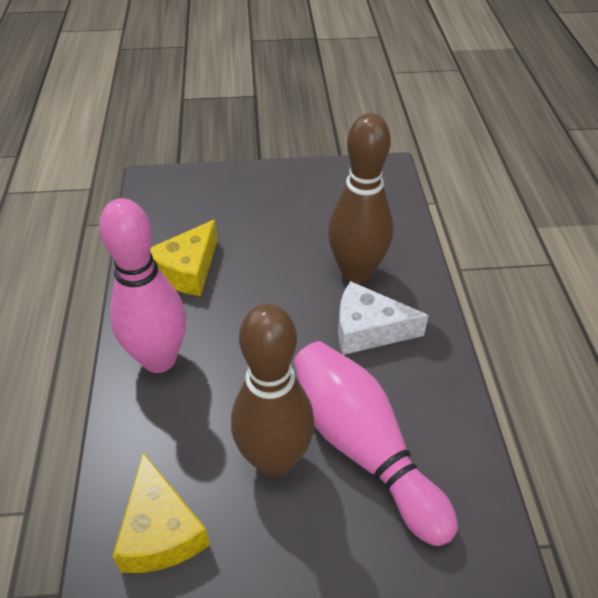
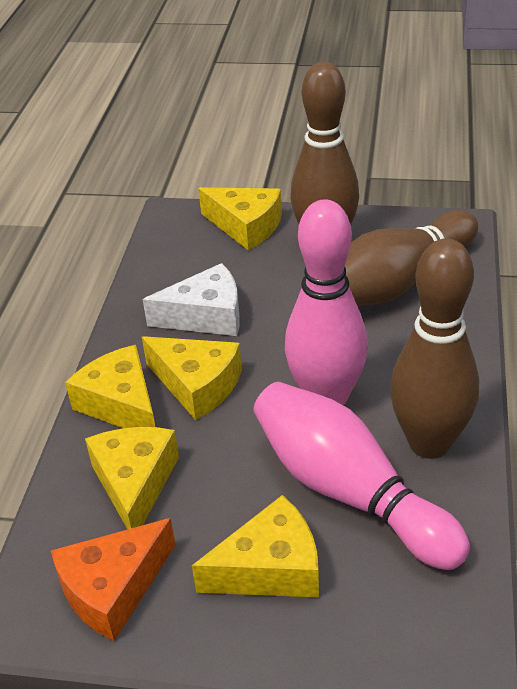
brown bowling pin: [231,304,315,477] [328,113,393,284] = 2 -> [291,62,359,225] [345,210,478,305] [390,238,479,459] = 3
orange cheese: none = 0 -> [51,518,176,641] = 1
yellow cheese: [112,452,210,573] [150,219,218,296] = 2 -> [65,345,155,428] [85,427,179,530] [142,336,242,420] [192,495,319,597] [198,187,282,250] = 5

